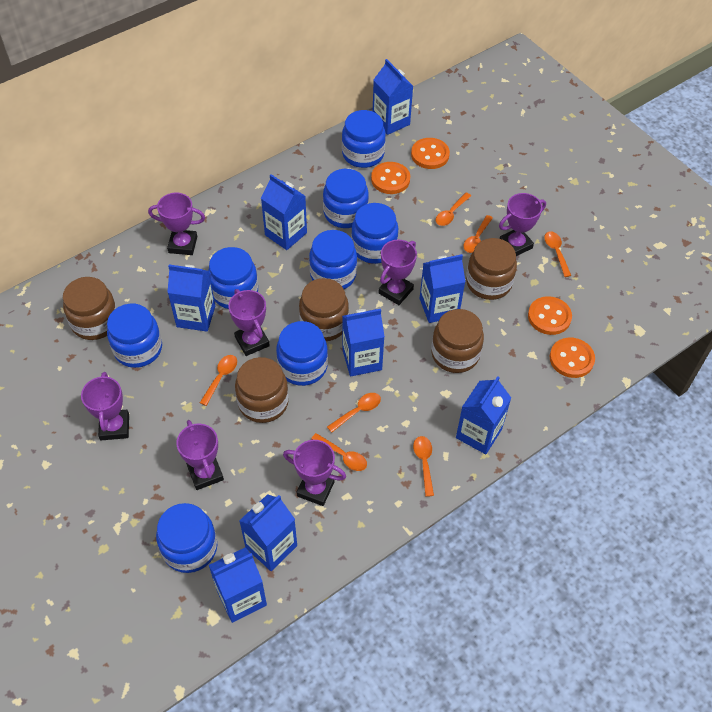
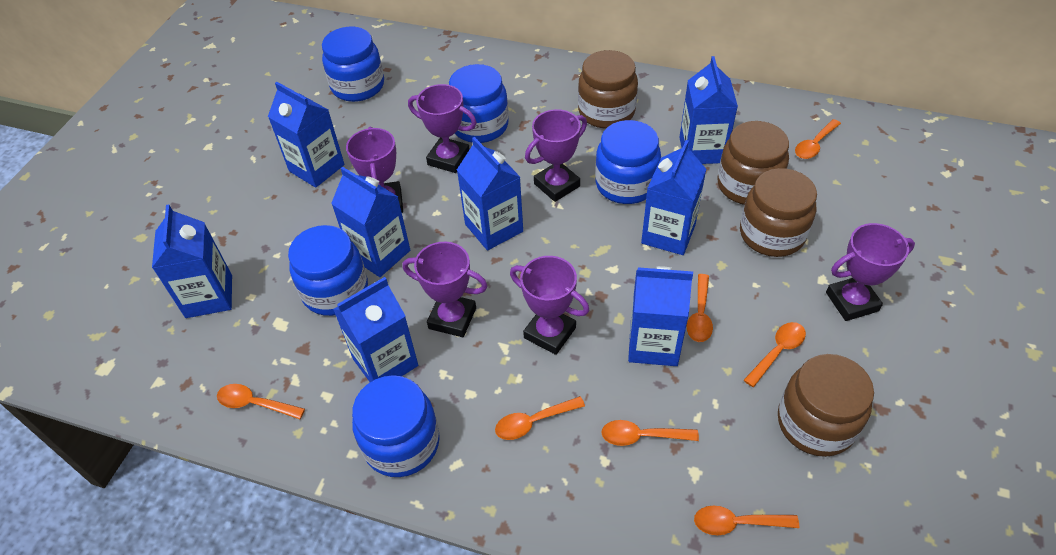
blue jar: [107,304,162,368] [156,503,217,573] [208,247,258,309] [276,321,328,386] [309,230,357,289] [323,169,369,228] [342,110,386,168] [351,203,398,264] = 8 -> [288,225,368,316] [322,27,384,102] [352,375,440,477] [449,64,509,143] [595,120,661,204] = 5
brown jar: [63,277,117,340] [235,357,289,423] [299,278,349,341] [431,309,484,373] [466,238,517,300] = 5 -> [578,50,638,129] [717,121,789,205] [740,168,817,257] [778,354,874,457] = 4
orange button: [371,162,410,194] [411,138,450,169] [528,296,572,335] [550,338,595,378] = 4 -> none = 0
purple trophy: [81,372,129,440] [148,193,205,255] [176,420,224,490] [228,289,270,356] [283,440,346,506] [379,240,417,305] [499,193,546,256] = 7 -> [346,127,403,213] [402,242,488,337] [408,84,477,173] [510,256,589,355] [525,109,587,202] [826,223,915,321] = 6

